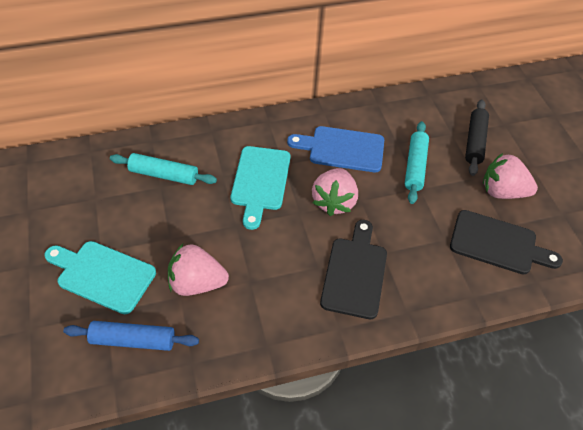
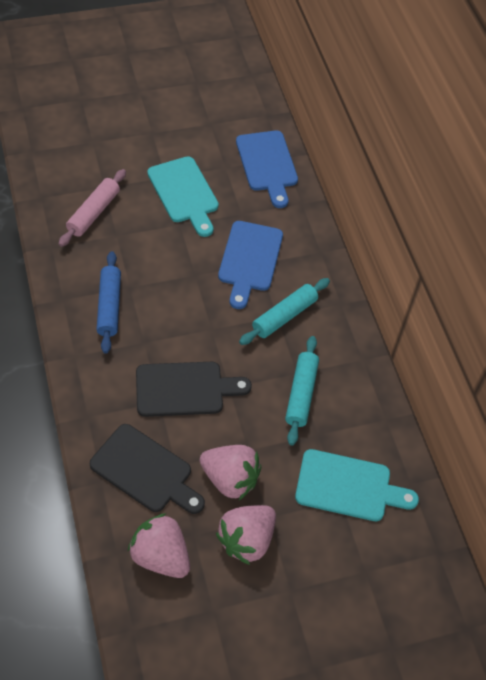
black rolling pin: [465,100,489,176] = 1 -> none = 0
blue cutting board: [287,126,384,172] = 1 -> [218,221,283,309] [236,130,298,208] = 2
pink rolling pin: none = 0 -> [59,169,126,247] = 1

